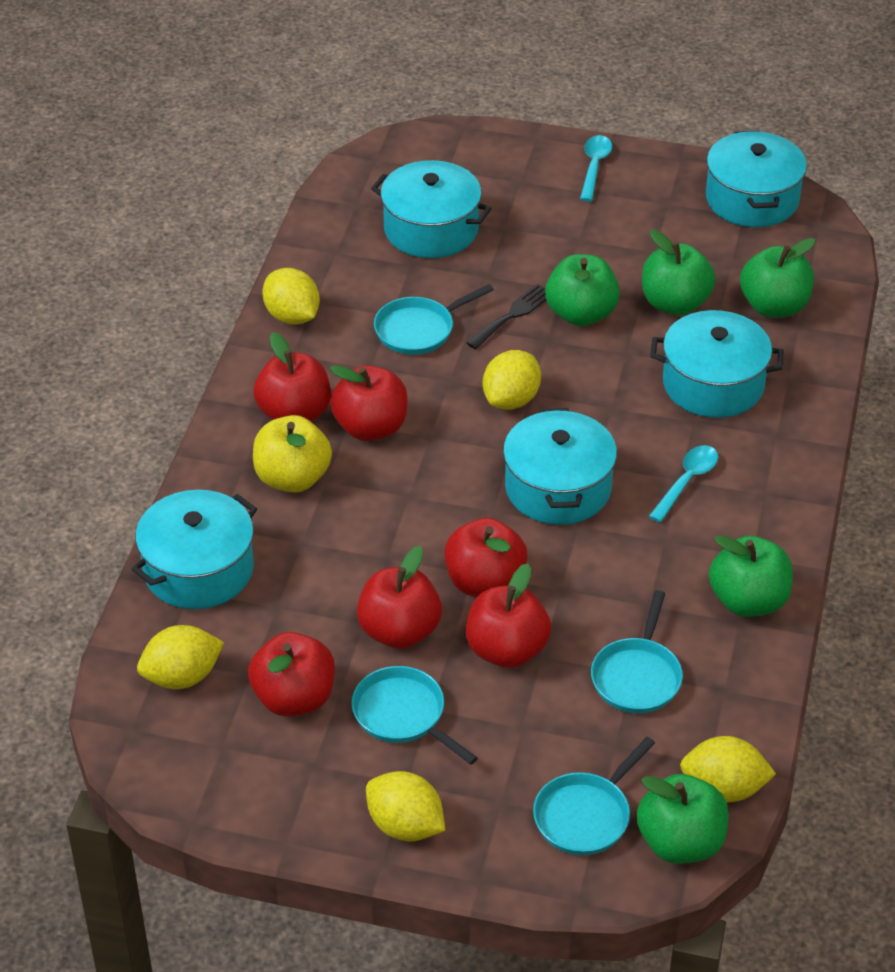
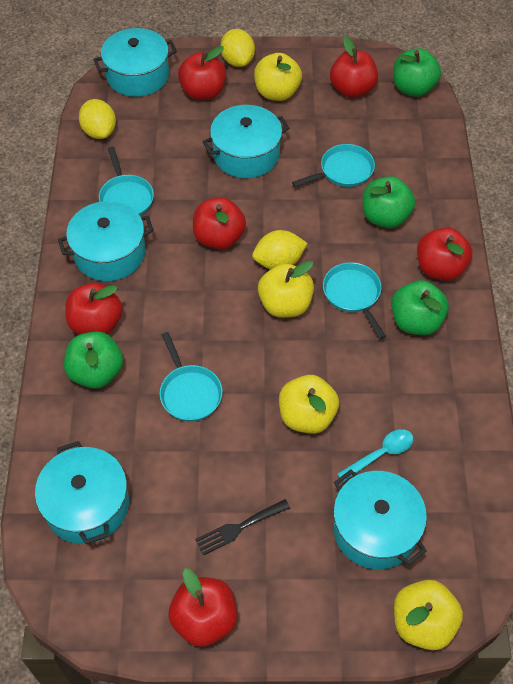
green apple: [545,254,620,326] [637,774,729,864] [642,230,715,315] [709,535,793,617] [740,238,815,318] = 5 -> [64,331,123,389] [362,176,415,228] [391,280,449,335] [393,49,441,97] = 4
turquoise spoon: [580,135,612,202] [649,445,718,522] = 2 -> [337,429,413,482] = 1
yellow apple: [253,415,332,493] = 1 -> [254,53,302,101] [258,261,314,318] [279,375,339,434] [394,580,463,650] = 4
yellow lemon: [137,625,224,689] [262,268,320,325] [366,771,445,842] [483,350,541,410] [680,736,776,802] = 5 -> [79,99,116,139] [220,29,255,67] [252,230,308,269] = 3

